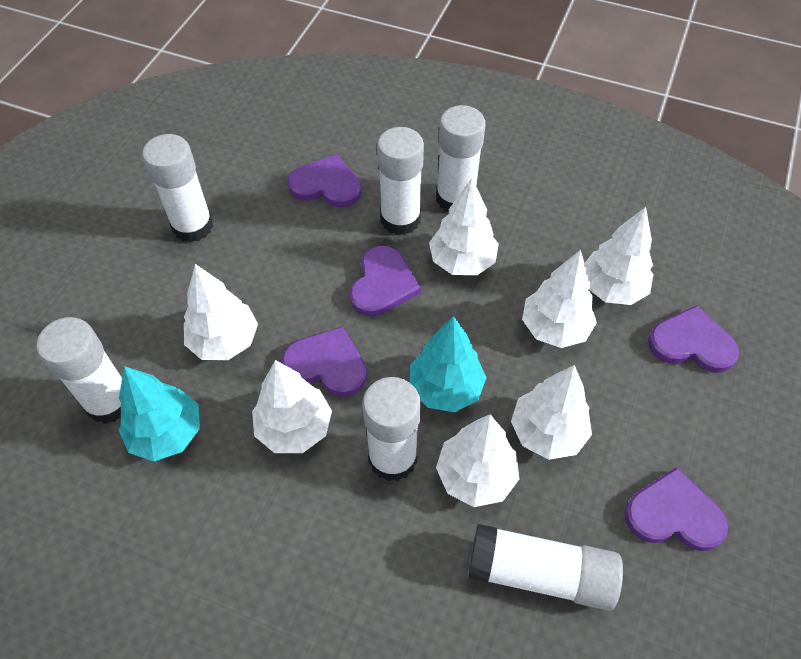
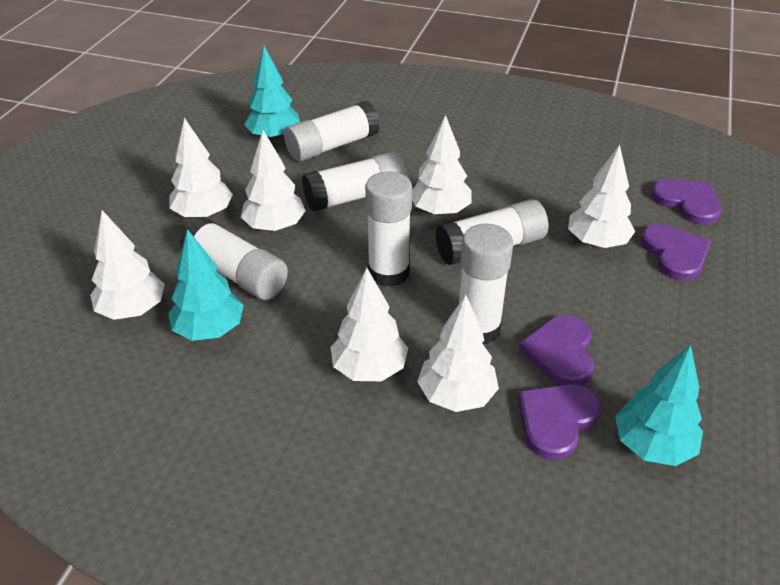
purple heart: [282,326,367,397] [287,154,362,207] [350,246,421,316] [625,467,728,551] [648,305,739,373] = 5 -> [518,384,601,460] [519,315,594,385] [641,224,711,281] [651,179,721,225] = 4
turquoise tree: [119,366,200,461] [410,316,487,412] = 2 -> [168,229,244,341] [244,46,300,141] [615,345,703,466] = 3

